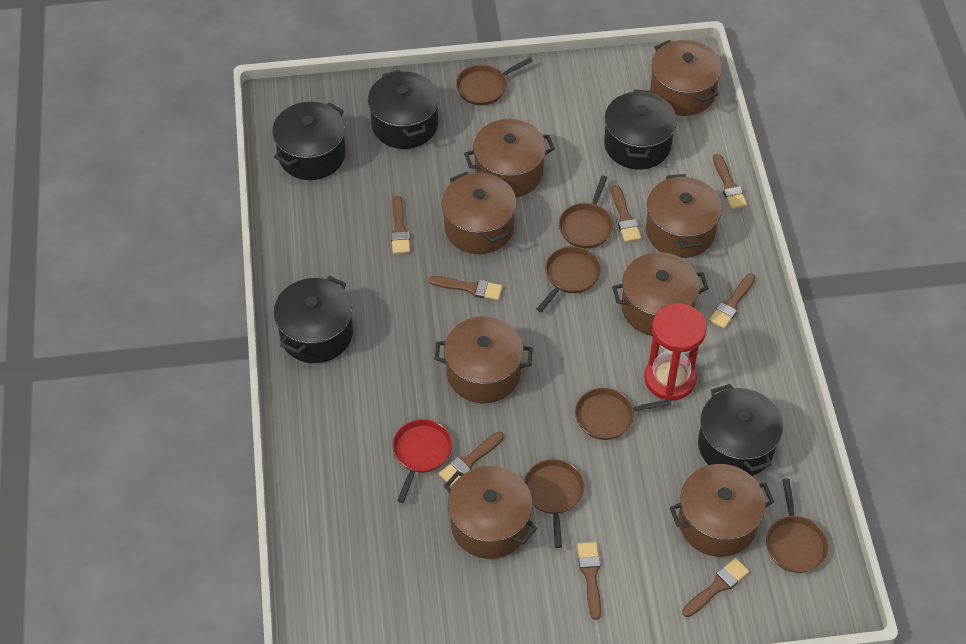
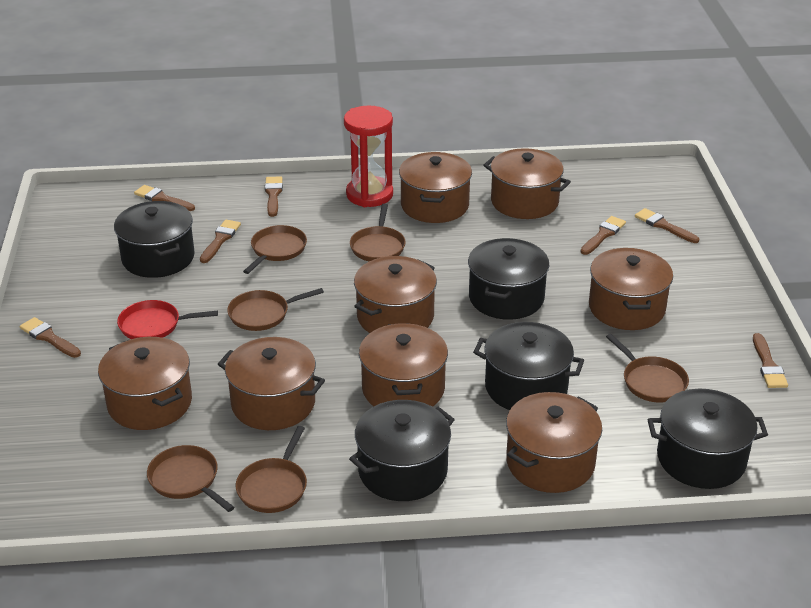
brown brush: [391,196,410,254] [429,276,503,300] [439,432,504,486] [577,542,601,620] [611,185,641,242] [682,558,749,617] [709,274,755,329] [713,154,747,209] = 8 -> [20,317,81,358] [134,185,195,211] [200,220,241,263] [265,176,283,217] [581,216,626,255] [635,208,699,243] [753,333,788,388] = 7

